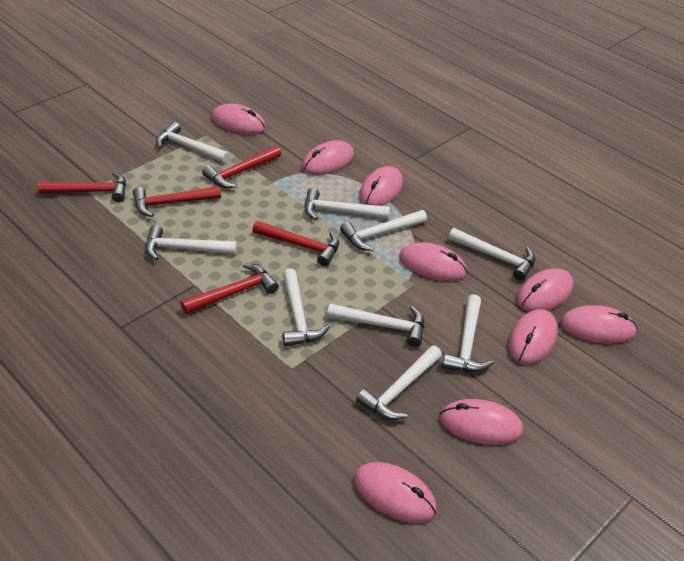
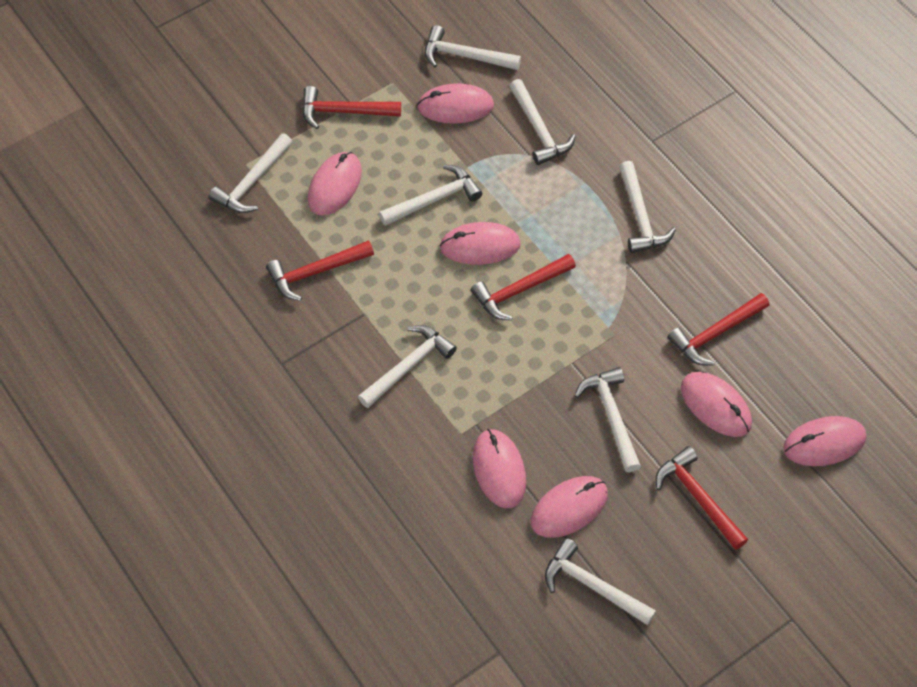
pink mouse: [211,104,266,134] [302,140,354,175] [354,462,437,523] [359,166,403,206] [399,242,467,281] [439,399,523,445] [508,309,558,364] [517,268,573,312] [560,305,637,344] = 9 -> [308,152,362,216] [417,84,494,123] [440,222,521,265] [473,429,526,508] [531,476,608,538] [681,372,752,437] [783,416,866,466] = 7
white hammer: [146,225,237,260] [156,122,230,163] [283,269,330,347] [305,188,390,220] [327,303,424,347] [340,210,427,251] [356,345,442,420] [442,294,493,372] [449,228,535,281] = 9 -> [209,133,293,213] [358,325,457,408] [379,164,482,226] [425,25,521,70] [509,79,576,165] [545,538,656,625] [574,367,641,472] [619,161,676,253] = 8

